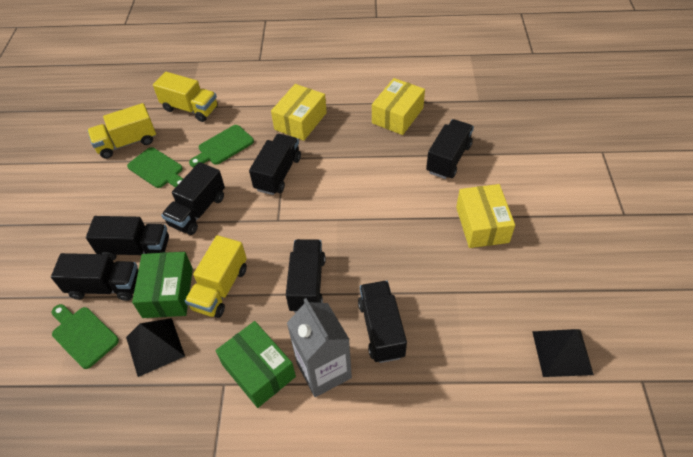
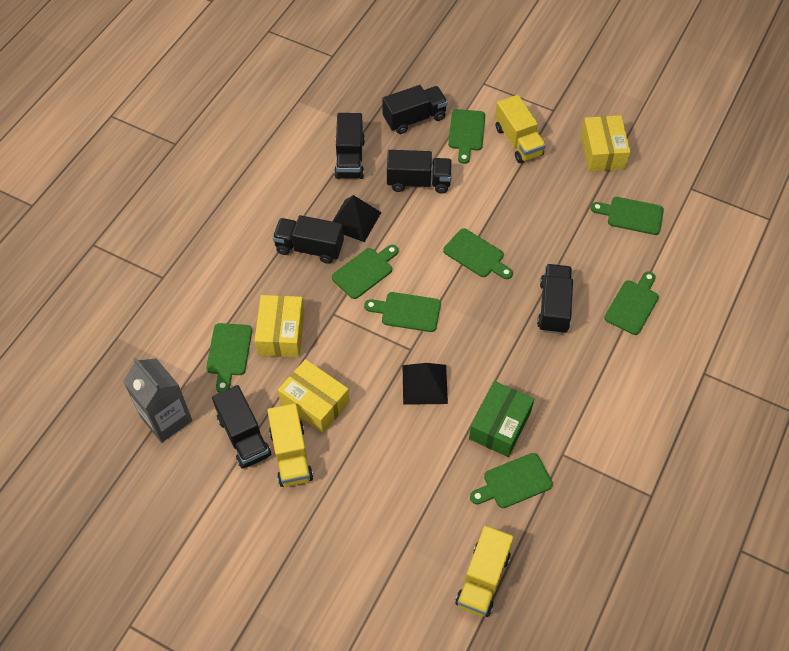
black truck: [51,253,138,301] [86,216,169,261] [161,162,225,235] [249,134,301,195] [286,239,326,313] [358,281,407,363] [426,119,474,179] = 7 -> [212,385,271,469] [272,215,344,264] [334,113,365,179] [382,85,448,134] [387,150,452,194] [537,264,573,334] = 6
green box: [132,252,193,318] [215,321,296,408] = 2 -> [469,381,534,457] = 1
green cutting board: [52,304,119,369] [127,147,183,188] [189,125,254,167] = 3 -> [207,323,252,393] [332,245,398,299] [364,292,441,332] [443,228,513,279] [448,109,485,164] [470,453,553,508] [591,197,664,235] [604,272,659,335] = 8

